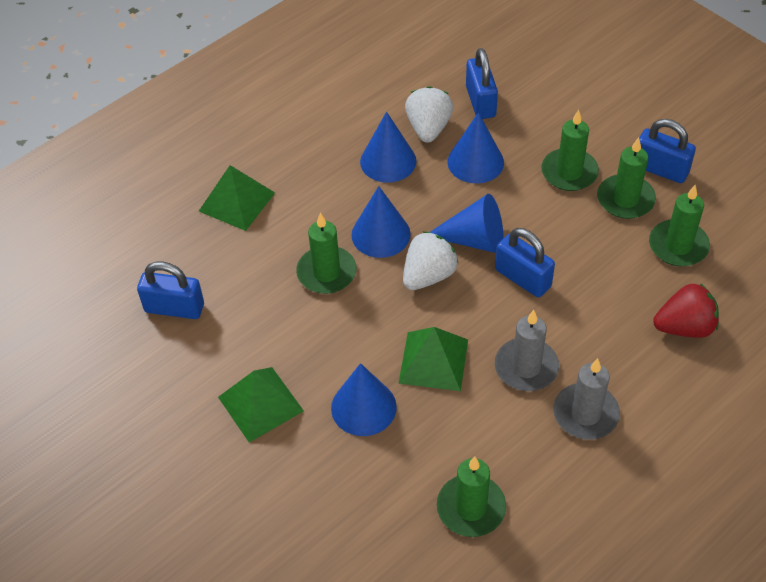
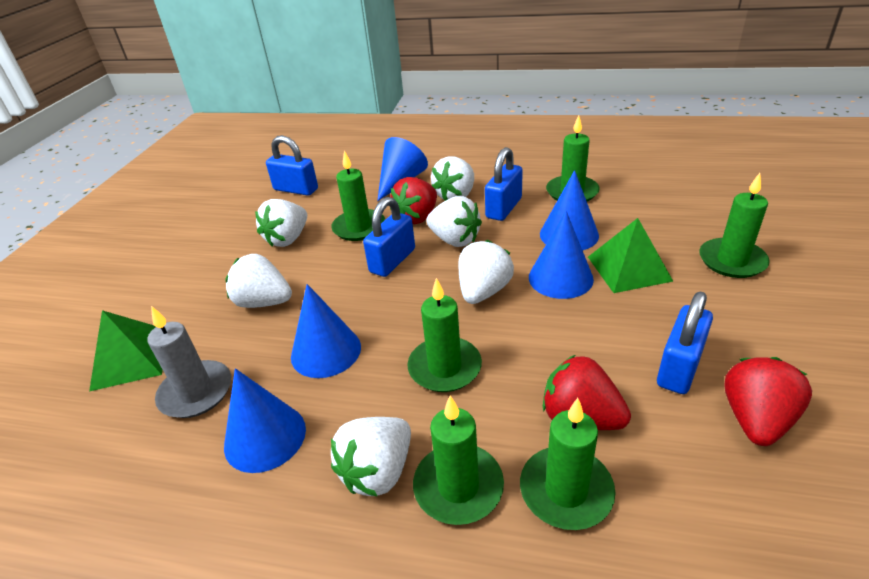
green candle: [296,213,356,294] [437,457,506,537] [541,110,599,191] [597,137,656,219] [649,185,710,266] = 5 -> [331,151,385,241] [407,278,482,392] [413,395,504,525] [520,398,615,530] [546,115,600,202] [699,173,770,278] = 6
green pyramid: [199,165,275,231] [218,367,304,442] [398,327,468,391] = 3 -> [89,310,163,392] [588,218,673,293] = 2
grey candle: [495,310,559,391] [553,358,620,440] = 2 -> [147,306,231,418] = 1
red strawberry: [653,283,719,338] = 1 -> [390,177,437,224] [543,355,631,430] [724,357,812,446] = 3
white strawberry: [403,231,458,290] [405,86,453,143] = 2 -> [225,254,292,308] [255,199,307,247] [331,417,411,497] [426,196,482,247] [431,156,474,201] [459,240,514,304] = 6

